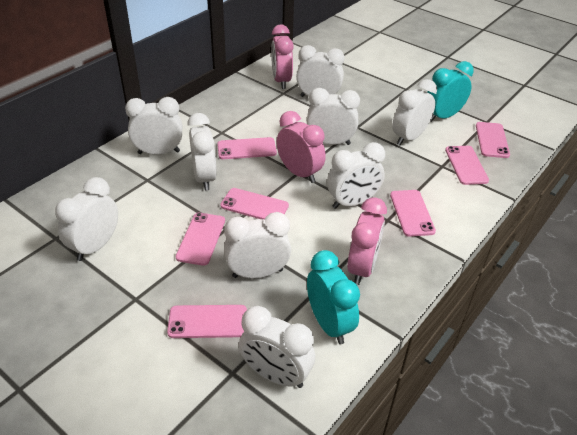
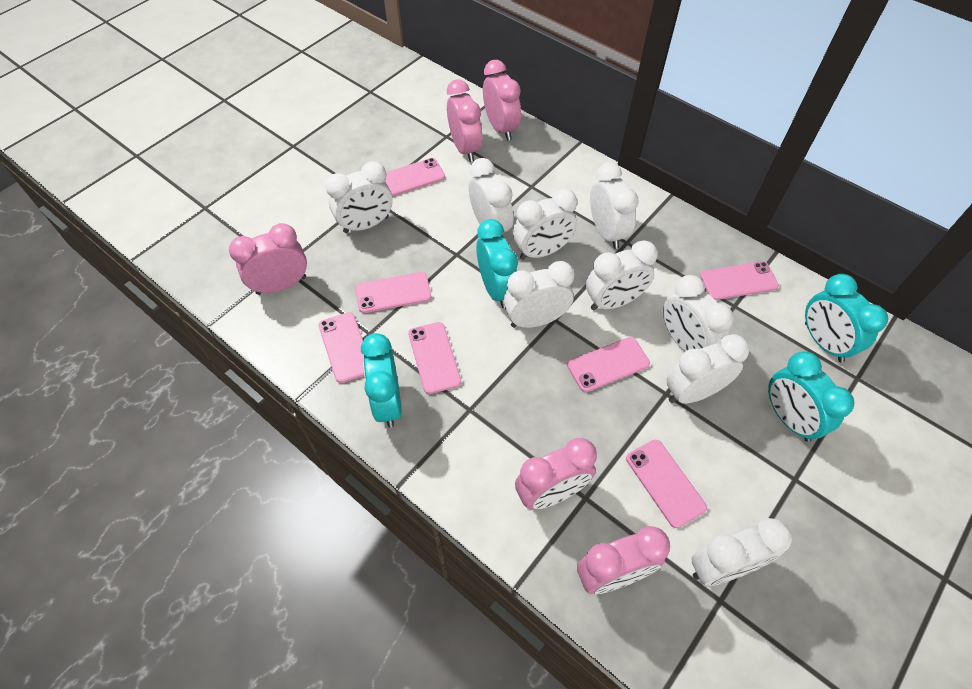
pink clock: [271,24,294,89] [276,111,326,183] [347,197,387,285] = 3 -> [229,223,307,295] [447,79,483,162] [483,60,521,141] [515,438,597,510] [577,526,670,594] = 5
turquoise clock: [307,250,360,344] [427,61,474,122] = 2 -> [361,333,402,427] [476,219,518,308] [768,352,855,442] [805,274,888,363] = 4

